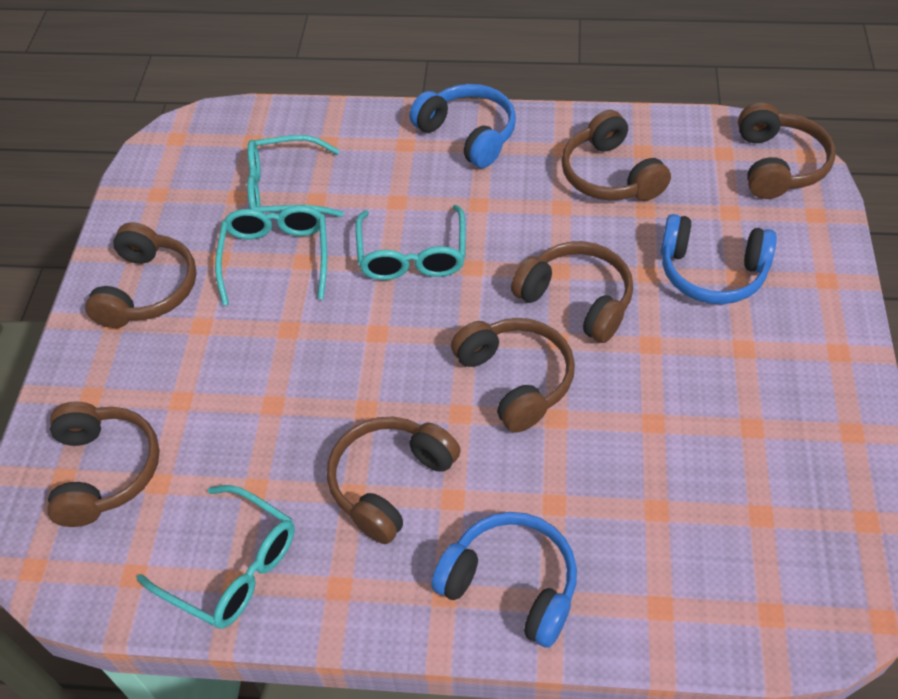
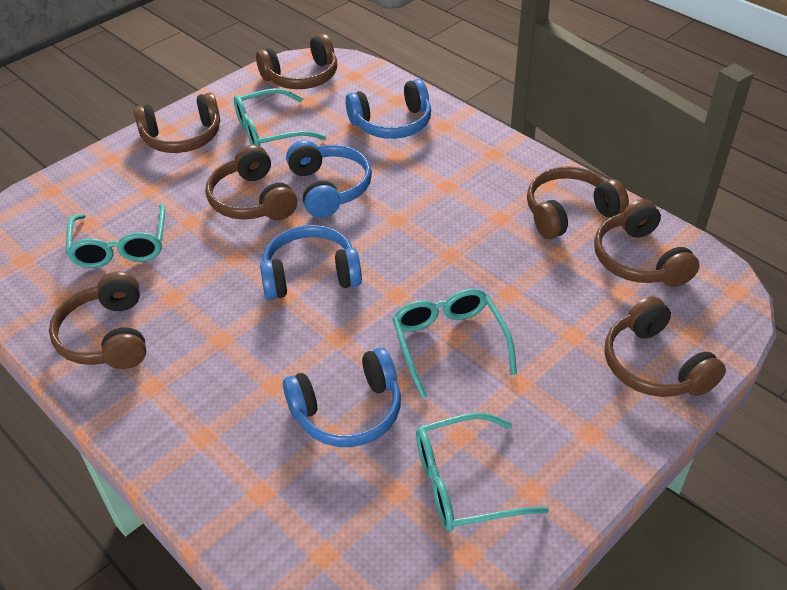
blue headphones: [409,84,516,168] [431,512,577,648] [661,214,777,304] = 3 -> [260,225,362,300] [283,347,401,447] [286,140,372,218] [346,79,431,139] = 4

